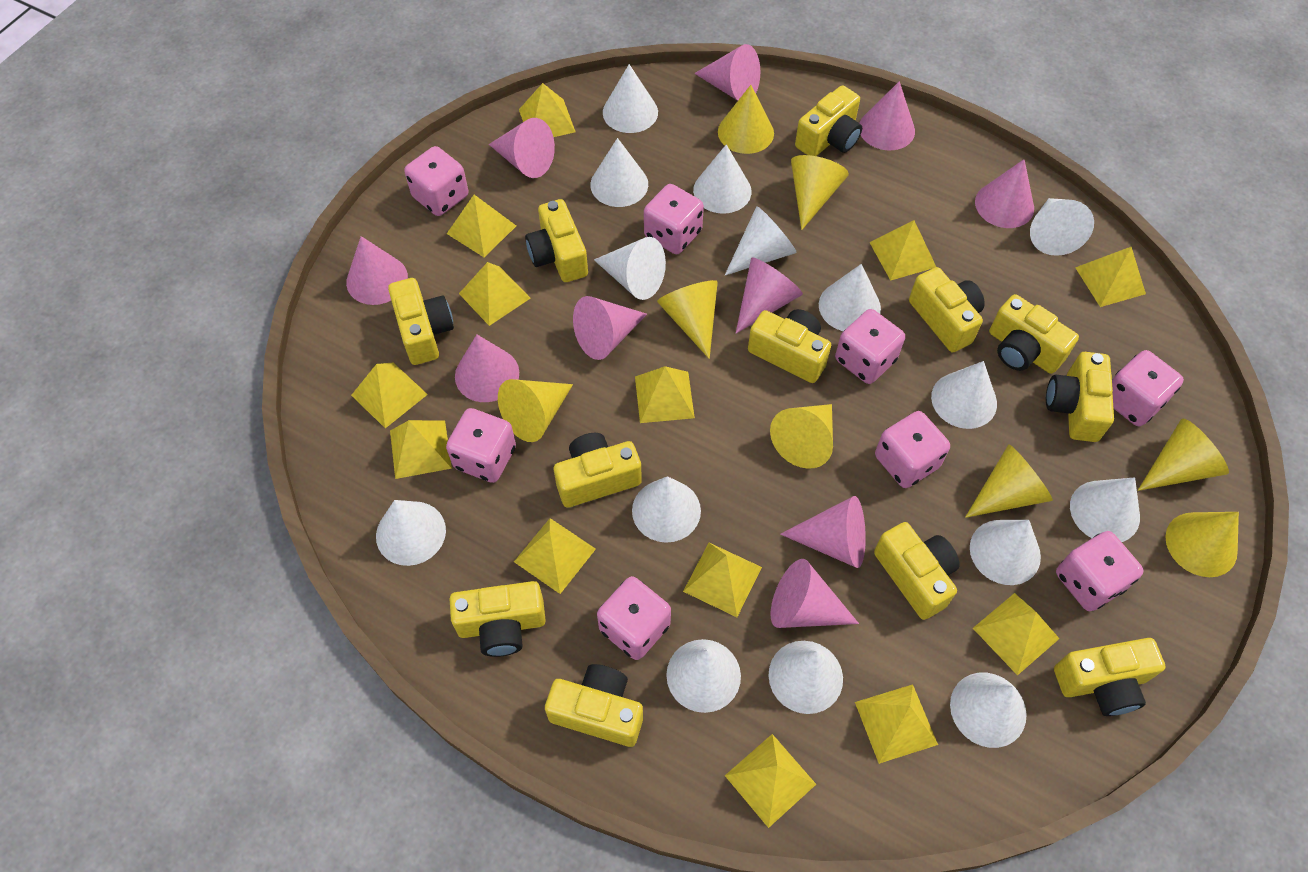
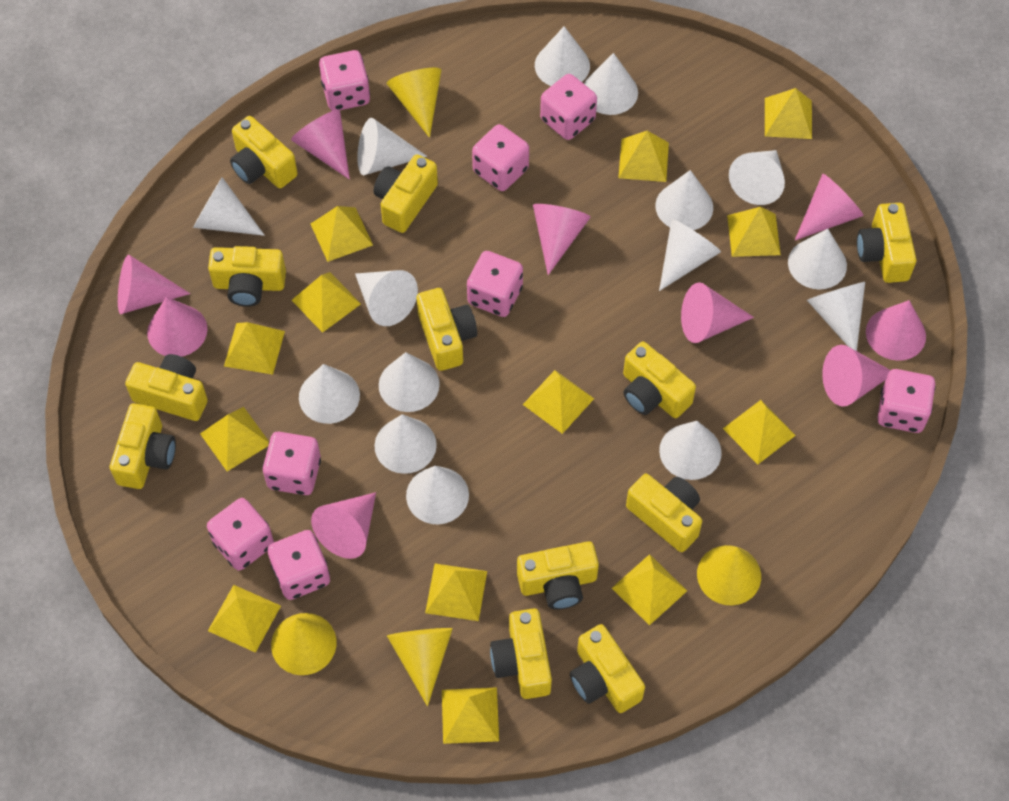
pink cone: [346,236,408,305] [455,335,519,402] [489,118,555,178] [573,296,647,360] [694,44,760,101] [736,257,803,333] [771,559,859,628] [780,496,866,568] [860,81,915,151] [975,159,1034,228] = 10 -> [118,255,190,314] [147,297,208,357] [291,109,350,179] [311,492,376,559] [533,204,591,275] [681,282,754,343] [795,174,863,240] [822,345,891,407] [866,300,926,361] = 9
yellow cone: [498,379,573,442] [657,280,718,359] [718,85,774,154] [770,404,833,469] [791,155,849,230] [965,444,1053,518] [1138,419,1229,491] [1165,512,1239,577] = 8 -> [271,613,337,675] [387,68,442,138] [387,628,453,706] [697,545,761,605] = 4

